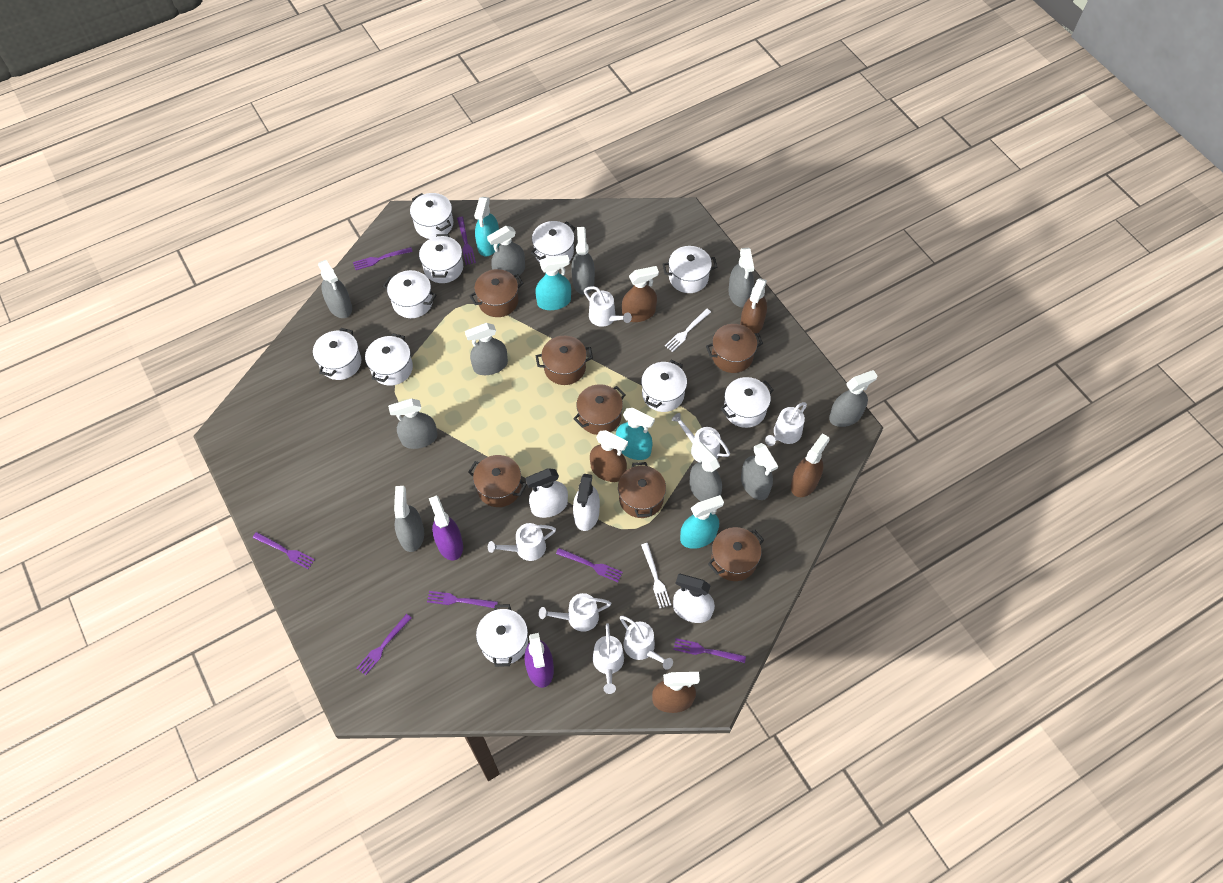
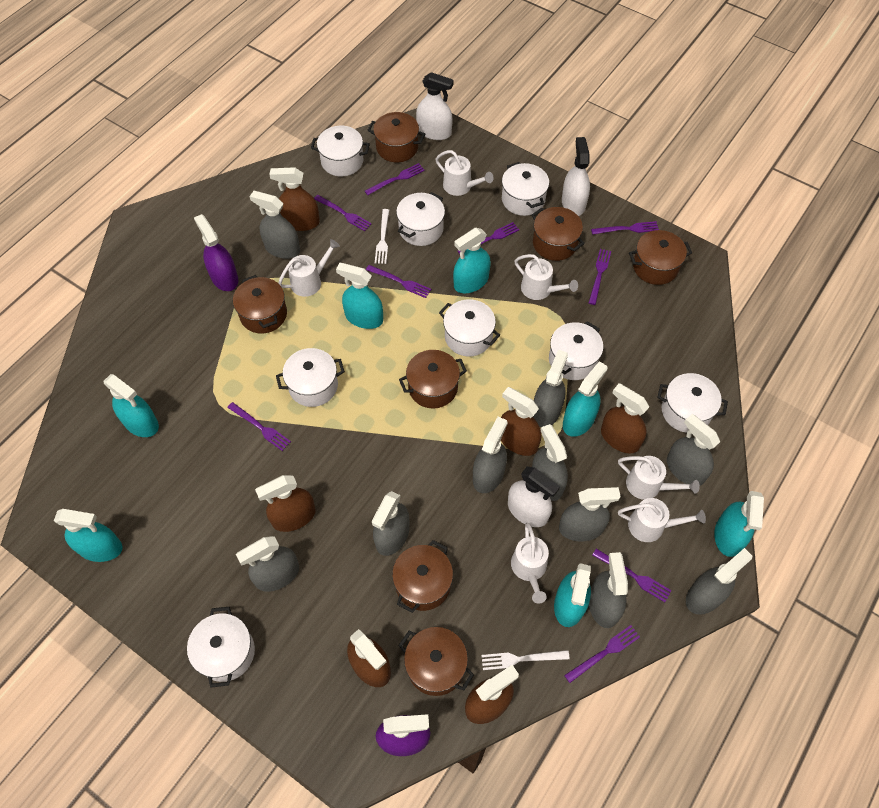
brown spray bottle: [590,430,628,482] [622,266,659,322] [652,672,700,713] [740,278,767,333] [791,433,830,497] = 5 -> [255,475,315,532] [269,167,320,231] [347,629,391,687] [465,665,519,724] [501,387,541,456] [601,383,649,454] = 6
purple fork: [253,532,315,569] [353,247,413,270] [357,614,412,676] [427,591,498,609] [457,217,476,265] [556,548,623,582] [673,638,746,663] = 7 -> [227,402,291,451] [314,195,371,231] [365,163,425,195] [366,265,431,298] [458,222,519,254] [564,625,640,683] [589,249,611,305] [591,221,659,235] [592,549,672,602] = 9
turquoise spray bottle: [474,197,499,256] [535,255,571,310] [616,408,655,460] [680,495,724,549] = 4 -> [54,509,123,562] [103,374,159,437] [336,263,383,329] [453,228,491,293] [554,563,591,627] [563,361,608,437] [714,491,764,557] = 7
white pot: [313,328,361,380] [365,333,413,386] [383,270,437,318] [410,193,453,239] [419,234,463,283] [476,604,528,667] [531,221,575,263] [641,360,687,412] [662,246,717,293] [720,377,774,428] = 10 -> [187,607,255,688] [276,348,345,407] [311,126,370,177] [396,192,445,246] [439,299,500,356] [502,162,549,216] [549,321,603,380] [657,373,728,433] = 8
white watering can: [488,523,556,561] [539,593,611,632] [584,286,632,327] [593,623,624,694] [620,616,673,670] [672,413,730,462] [765,402,807,446] = 7 -> [278,239,340,297] [435,150,494,196] [511,523,549,604] [514,254,578,300] [618,456,700,500] [618,498,706,542] = 6

